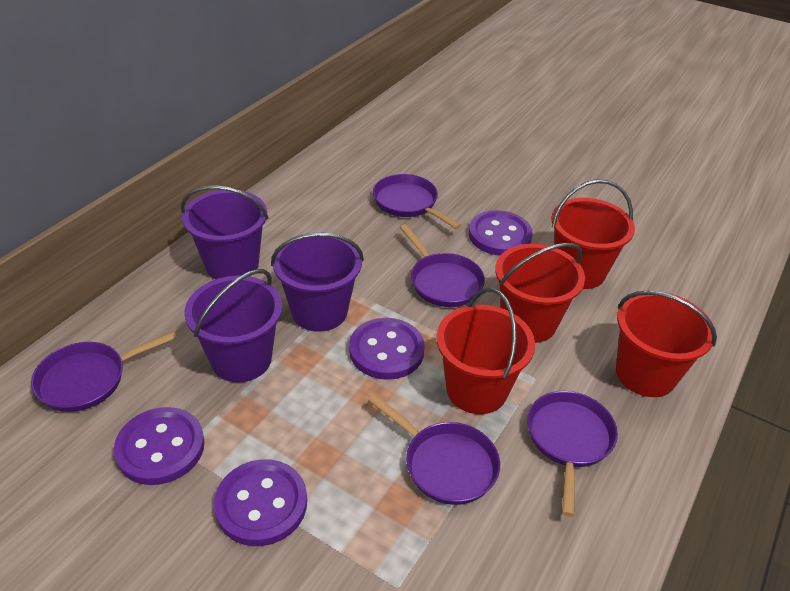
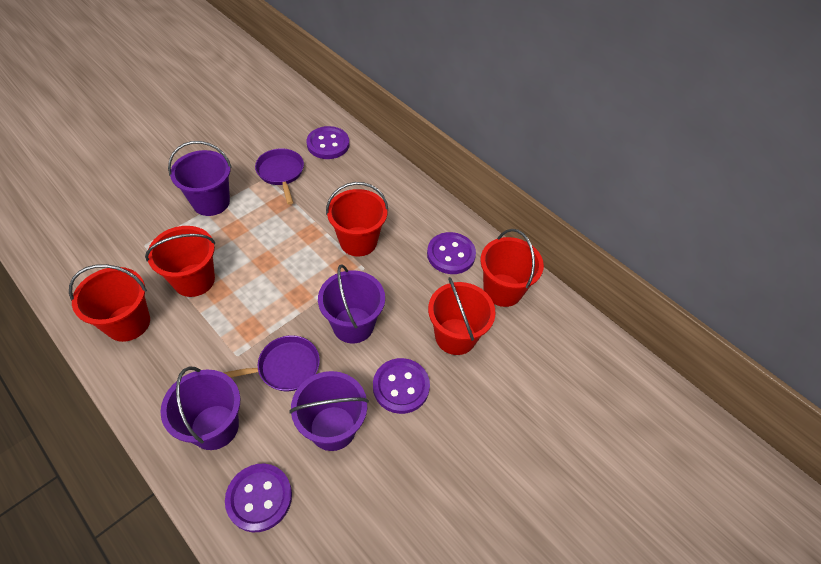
purple bucket: [181,186,269,280] [185,269,282,382] [271,232,364,332] = 3 -> [160,366,240,450] [168,141,232,216] [289,371,369,451] [318,264,385,344] = 4
purple pan: [31,331,177,412] [369,394,500,505] [373,174,461,229] [400,224,485,307] [527,391,618,517] = 5 -> [223,335,320,391] [255,148,304,205] = 2
red bucket: [436,288,535,414] [495,243,585,343] [551,179,635,289] [616,291,717,397] = 4 -> [69,264,150,342] [145,226,215,297] [326,182,388,256] [428,277,496,355] [480,229,544,307] = 5

